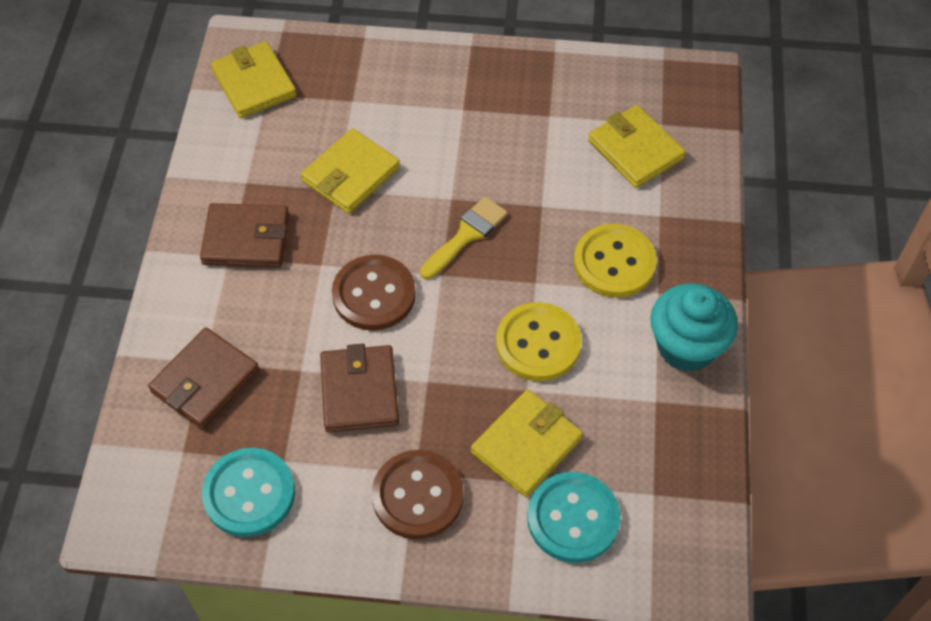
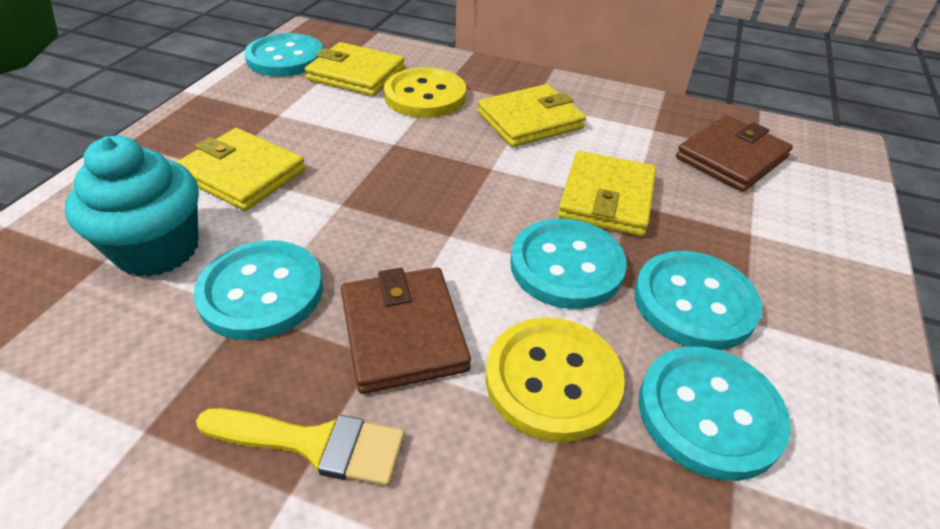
brown button: [332,255,416,331] [372,450,463,539] = 2 -> none = 0
brown wallet: [148,327,259,429] [200,203,289,268] [320,344,399,433] = 3 -> [341,267,471,394] [676,115,793,192] = 2
turquoise button: [202,448,295,537] [527,472,621,563] = 2 -> [193,240,323,340] [244,33,323,77] [510,219,627,309] [634,251,762,350] [638,346,791,481] = 5

